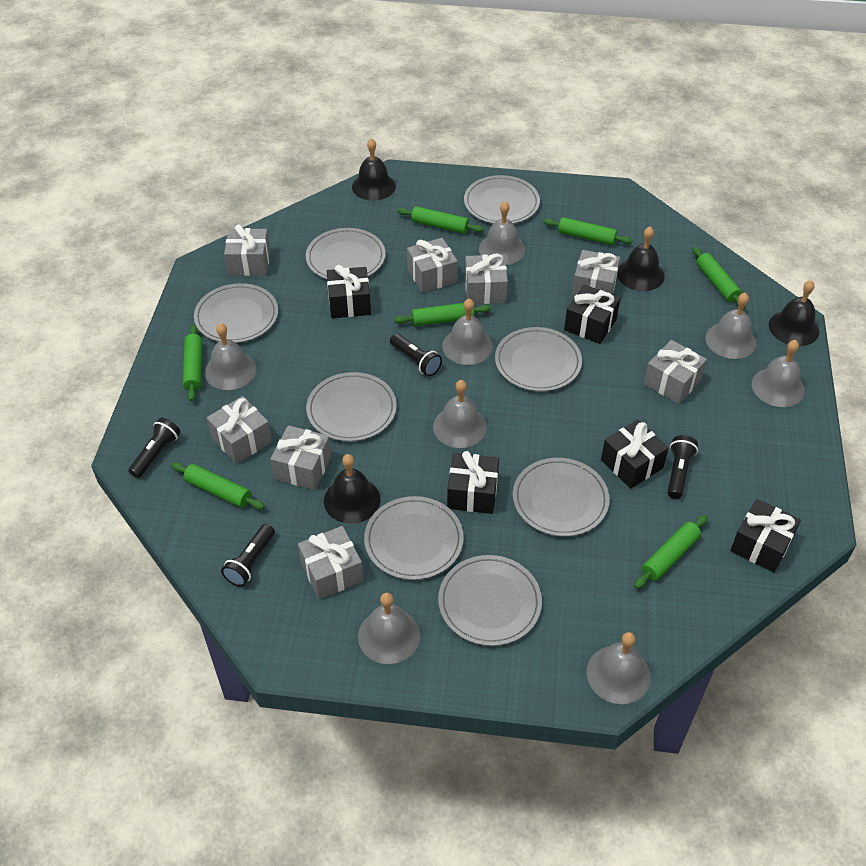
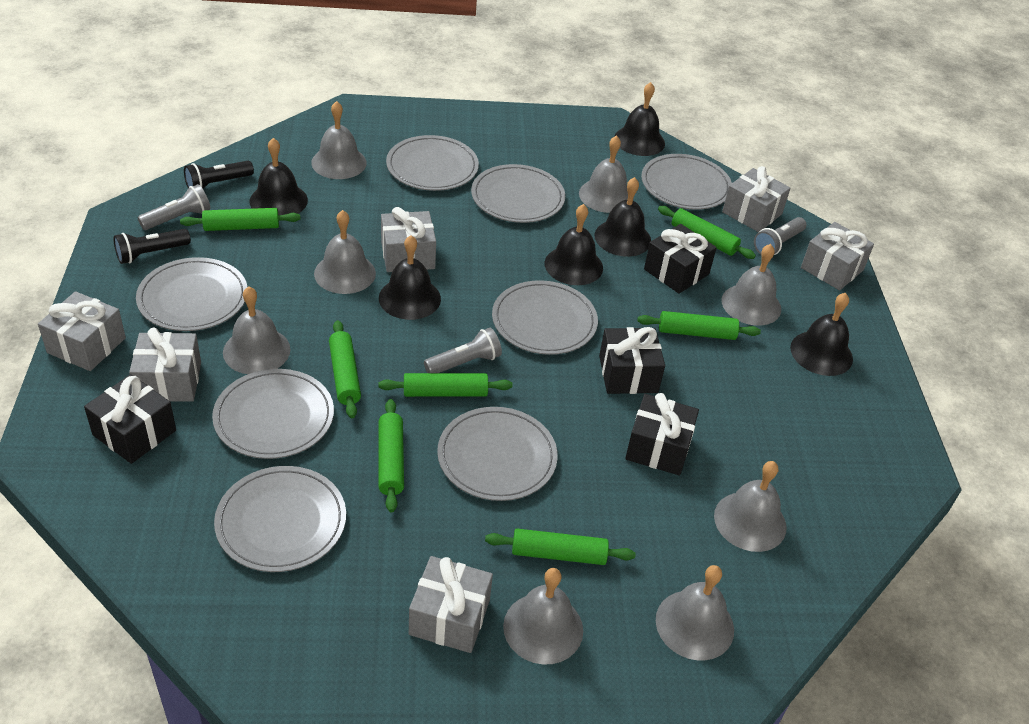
black bell: [324,454,380,524] [352,138,396,201] [617,227,665,291] [769,280,819,346] = 4 -> [250,138,308,215] [379,235,441,320] [545,204,603,285] [595,177,651,257] [614,82,665,156] [790,293,853,376] = 6
black flashlight: [128,418,181,478] [221,524,275,587] [390,334,442,376] [667,435,698,499] = 4 -> [113,229,191,264] [184,161,254,189] = 2
black gift: [327,265,371,318] [447,451,499,514] [564,284,620,344] [601,420,669,489] [730,499,801,573] = 5 -> [84,374,176,464] [599,327,665,394] [625,393,699,475] [644,224,717,294] = 4
grey flashlight: none = 0 -> [138,184,210,230] [424,328,502,373] [754,217,806,255] = 3
grey gift: [207,396,272,464] [224,224,270,276] [270,425,332,490] [298,526,364,599] [407,238,458,293] [465,254,508,304] [572,250,620,297] [644,340,707,404] = 8 -> [38,291,126,371] [129,328,201,402] [381,207,436,272] [409,556,493,653] [722,166,791,232] [801,222,874,290] = 6

